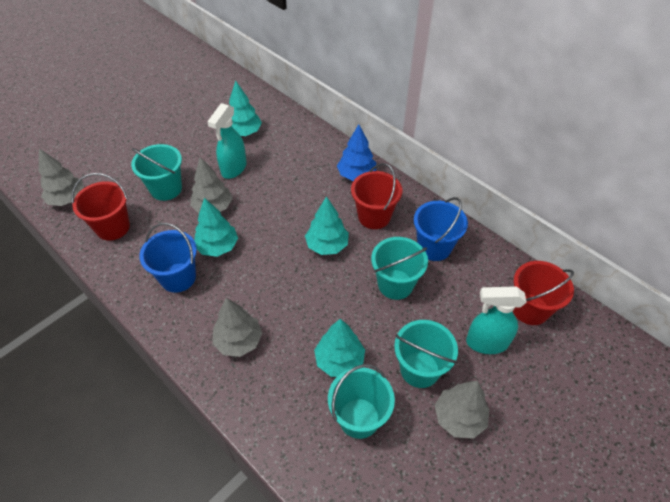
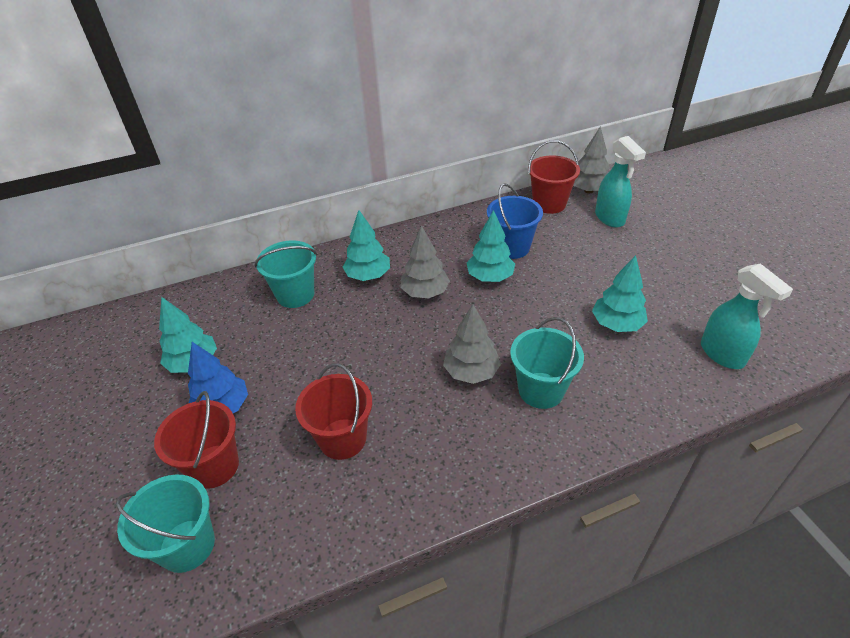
blue bucket: [139,223,197,293] [414,197,468,261] = 2 -> [487,183,543,259] = 1
grey tree: [39,149,84,206] [190,157,232,213] [212,298,262,357] [435,381,489,439] = 4 -> [400,225,450,299] [443,304,501,384] [573,127,610,193] = 3
turquoise bucket: [131,144,182,201] [328,364,395,439] [371,237,428,300] [394,320,458,388] = 4 -> [116,474,215,573] [255,240,317,308] [510,317,584,409] = 3

